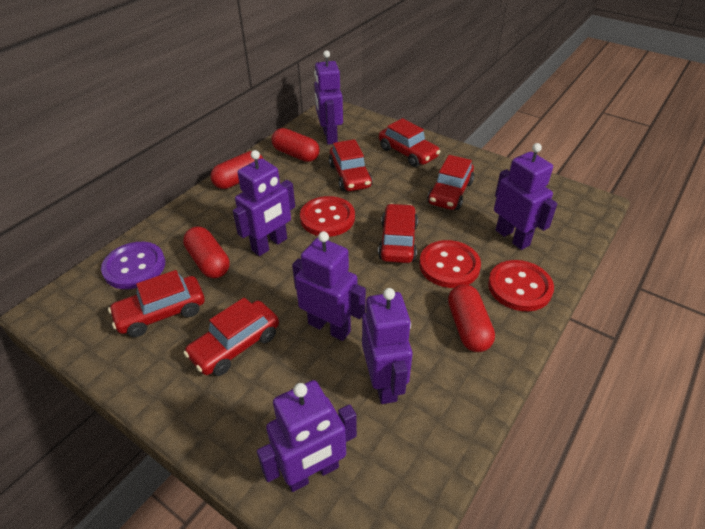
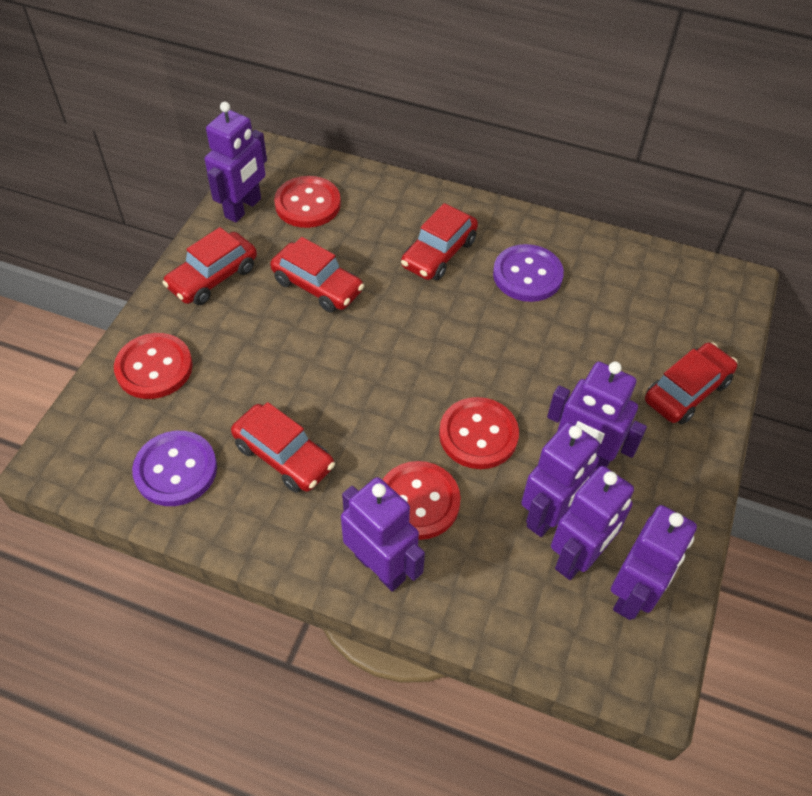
purple button: [101,242,165,289] = 1 -> [132,431,217,506] [493,244,564,302] = 2
red button: [300,196,355,237] [419,240,481,288] [488,260,554,311] = 3 -> [114,333,193,399] [274,176,341,228] [382,461,461,540] [439,397,519,469] = 4
red capsule: [183,227,230,278] [210,151,263,189] [272,128,320,162] [448,284,495,352] = 4 -> none = 0
red car: [108,270,205,337] [184,297,279,376] [329,139,373,191] [378,203,418,263] [379,118,440,167] [427,155,474,210] = 6 -> [162,227,257,305] [231,402,335,493] [270,237,364,313] [401,203,478,280] [645,342,738,424] = 5

